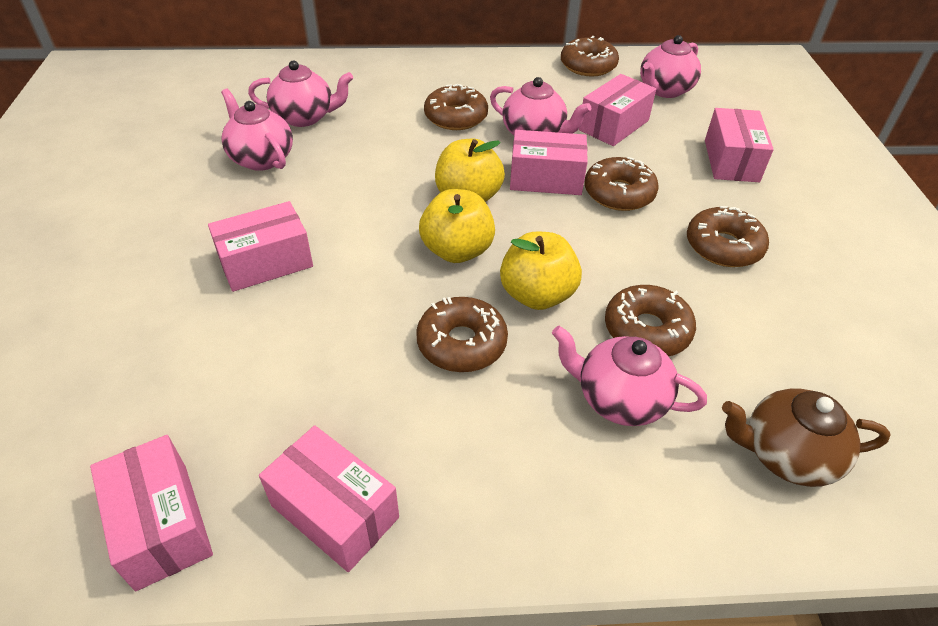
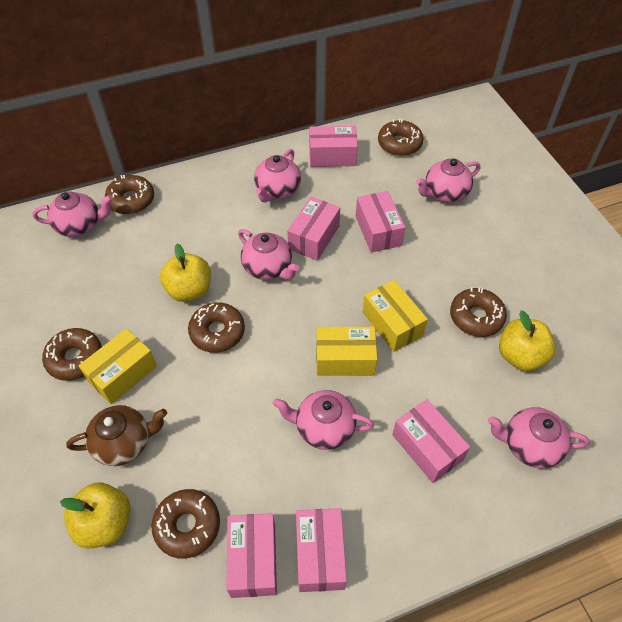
pink teapot: [221,89,293,171] [248,61,353,127] [490,77,591,135] [552,326,707,426] [640,35,701,98] = 5 -> [33,192,113,237] [238,229,299,280] [254,149,301,203] [273,390,374,450] [416,159,480,203] [488,407,590,468] = 6
yellow box: none = 0 -> [79,328,157,404] [316,327,377,376] [363,280,428,352] = 3

